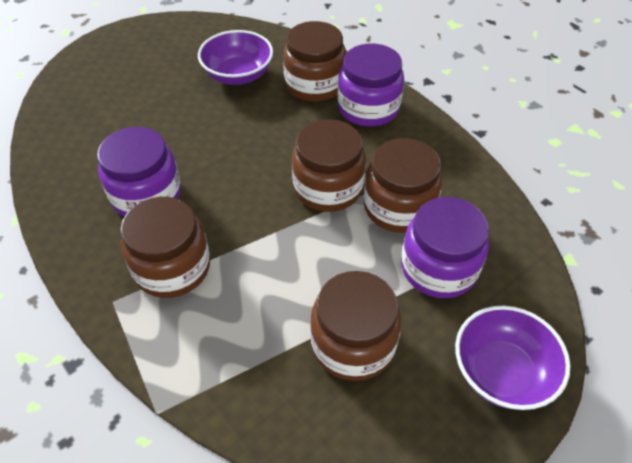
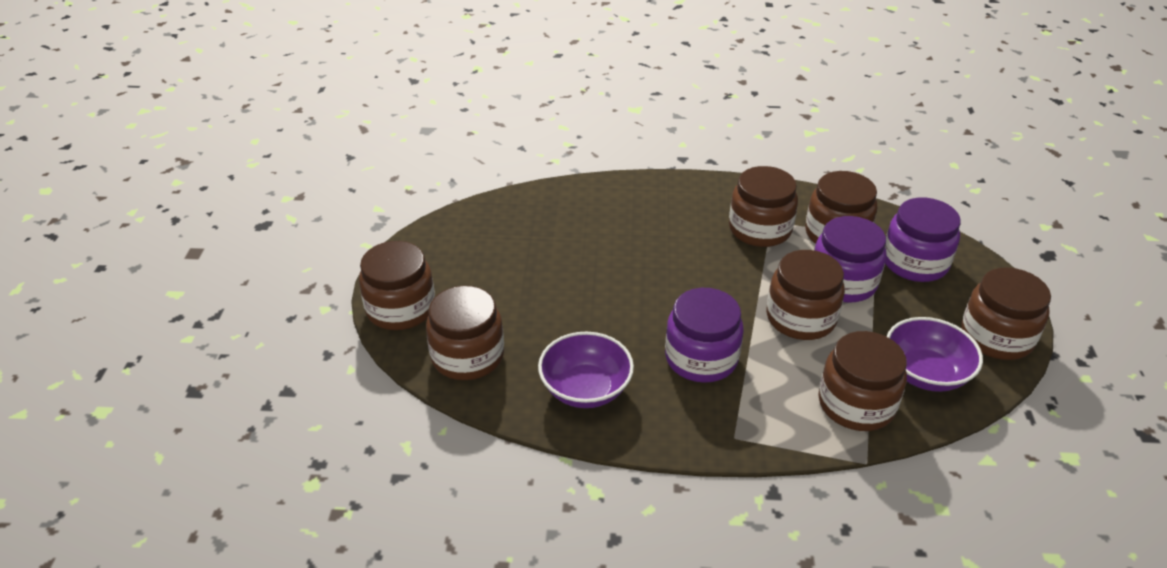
brown jar: [120,197,210,298] [283,21,346,102] [292,119,366,212] [310,271,401,381] [364,138,442,233] = 5 -> [359,241,435,330] [426,286,504,380] [729,166,798,247] [766,250,845,340] [805,171,877,244] [819,331,907,431] [961,267,1051,360] = 7

